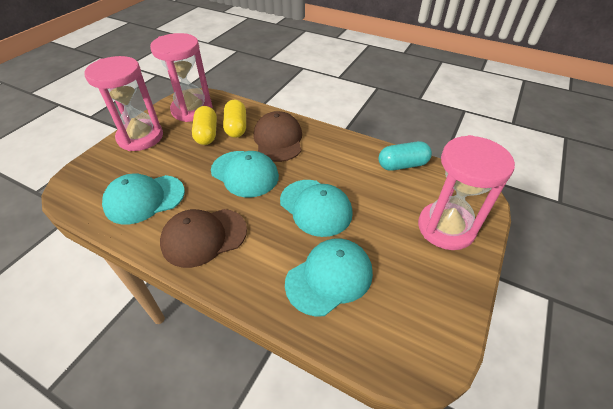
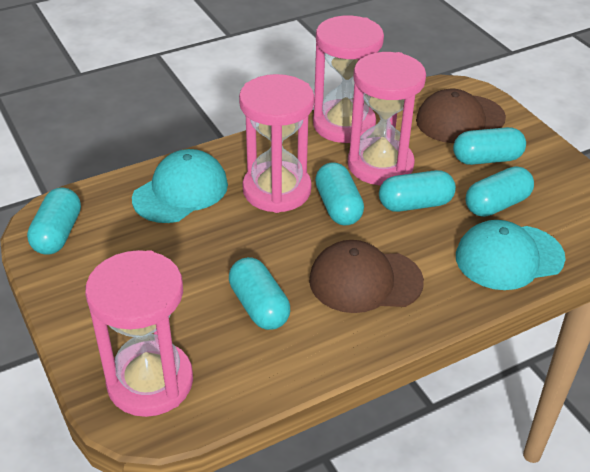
pink hourglass: [84,56,163,151] [150,33,213,122] [418,135,515,250] = 3 -> [85,250,193,417] [239,74,314,213] [313,16,384,143] [348,52,426,185] = 4
turquoise cap: [102,173,185,224] [211,151,279,197] [280,180,353,237] [285,239,373,316] = 4 -> [132,149,228,223] [456,220,566,290] = 2
turquoise capsule: [379,141,432,171] = 1 -> [27,187,81,254] [229,257,290,330] [315,162,364,225] [379,170,456,212] [453,127,526,165] [466,166,534,217] = 6
yellow capsule: [192,106,217,145] [223,100,246,138] = 2 -> none = 0

